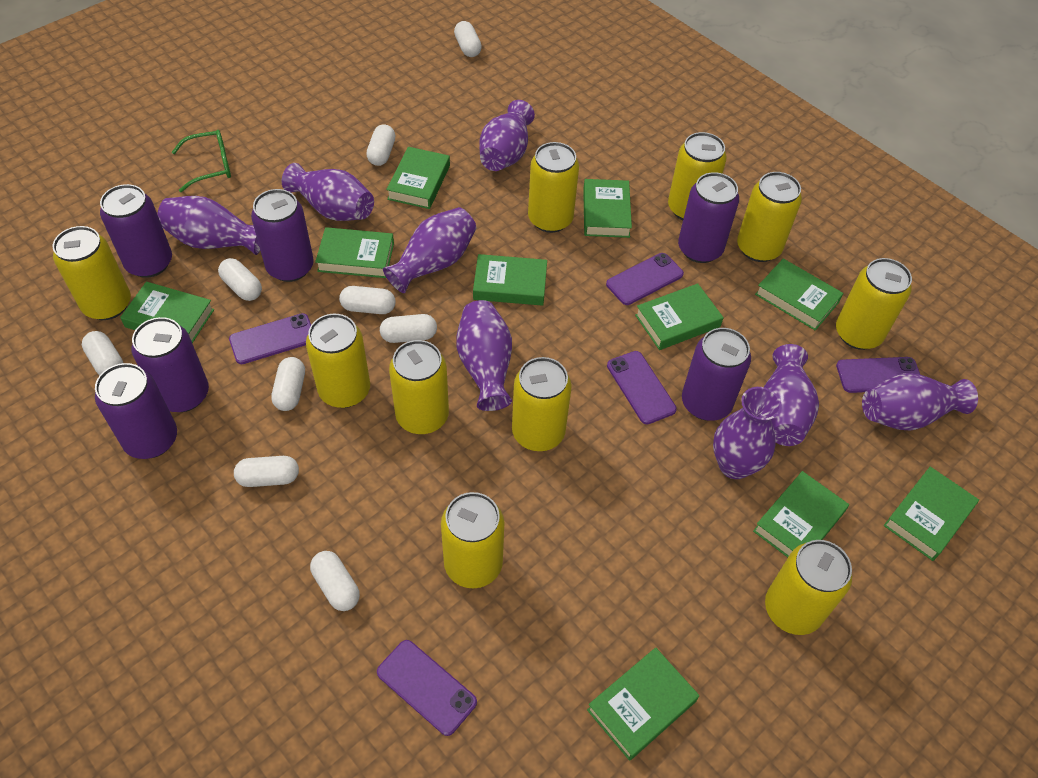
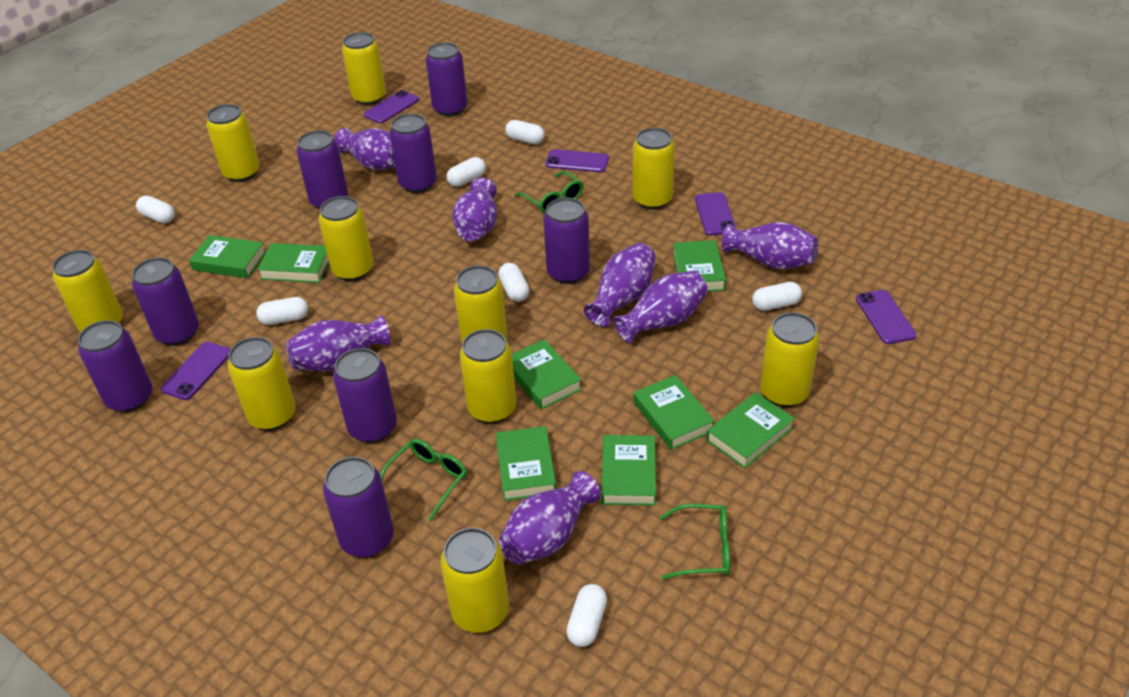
green book: [120,281,214,343] [315,227,394,278] [386,147,450,209] [473,254,547,306] [583,179,632,238] [587,647,699,761] [635,283,724,350] [753,471,849,557] [755,258,843,331] [884,467,979,561] = 10 -> [189,235,266,278] [257,243,329,283] [496,426,556,501] [512,339,582,409] [601,435,656,506] [633,375,715,450] [673,240,726,292] [706,392,795,468] = 8
green glasses: [172,130,231,192] = 1 -> [380,439,467,521] [514,171,583,213] [660,504,730,580] = 3
purple can: [95,363,177,459] [100,184,172,278] [132,317,209,412] [251,189,314,282] [678,172,739,263] [682,328,751,421] = 6 -> [78,320,152,412] [132,257,199,346] [296,130,348,209] [323,457,394,557] [333,348,397,443] [389,113,437,193] [426,42,468,117] [543,198,590,284] = 8
purple vase: [157,196,260,255] [282,163,374,221] [383,207,477,293] [456,300,512,411] [479,100,535,171] [713,387,782,479] [764,344,819,446] [862,373,978,431] = 8 -> [286,316,391,372] [334,128,395,170] [452,178,497,241] [499,471,601,565] [584,243,656,327] [613,271,708,343] [722,222,818,269] = 7
white capsule: [82,331,123,375] [218,258,262,301] [234,456,299,487] [271,357,305,411] [310,551,360,611] [339,286,396,314] [366,124,395,166] [380,314,437,343] [454,21,482,57] = 9 -> [136,195,175,223] [256,297,308,325] [446,157,486,187] [498,263,529,302] [505,120,545,144] [566,584,607,647] [752,282,802,311] = 7

